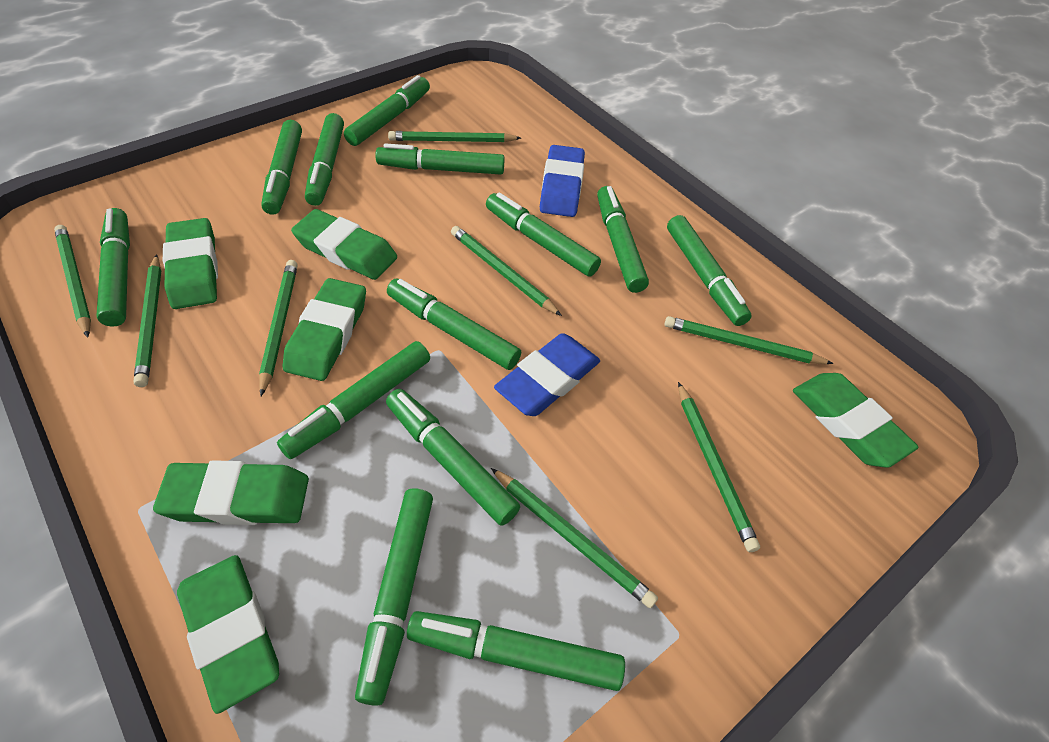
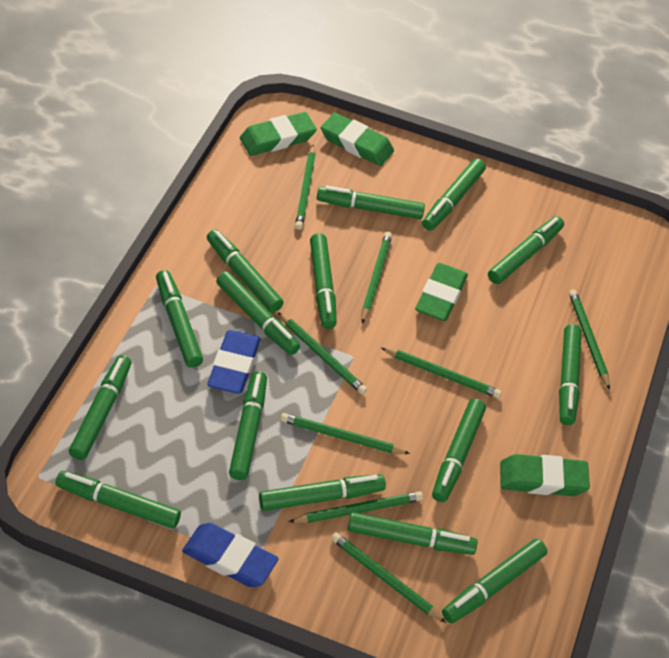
green eraser: [153,460,309,525] [163,218,218,309] [177,555,279,714] [283,278,366,381] [291,209,397,280] [793,373,918,468] = 6 -> [240,112,317,156] [321,112,394,166] [415,263,468,321] [500,454,590,496] = 4
green marker: [96,208,130,327] [261,120,302,215] [277,341,430,459] [305,113,344,206] [344,75,430,146] [355,488,433,706] [375,143,505,175] [386,389,520,526] [387,279,521,370] [407,611,625,691] [486,192,601,277] [597,186,649,293] [667,215,752,326] = 13 -> [55,471,181,529] [69,355,131,460] [156,270,203,368] [207,229,284,312] [216,271,300,355] [229,371,267,480] [259,474,386,511] [310,233,337,329] [317,186,425,219] [348,512,477,555] [422,158,486,231] [432,399,486,502] [442,539,547,623] [488,216,564,284] [559,324,582,425] = 15

